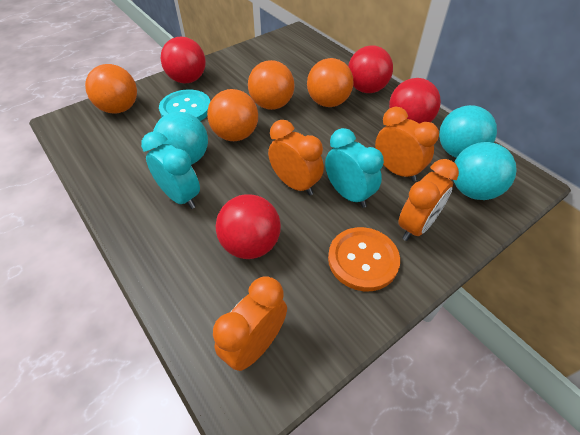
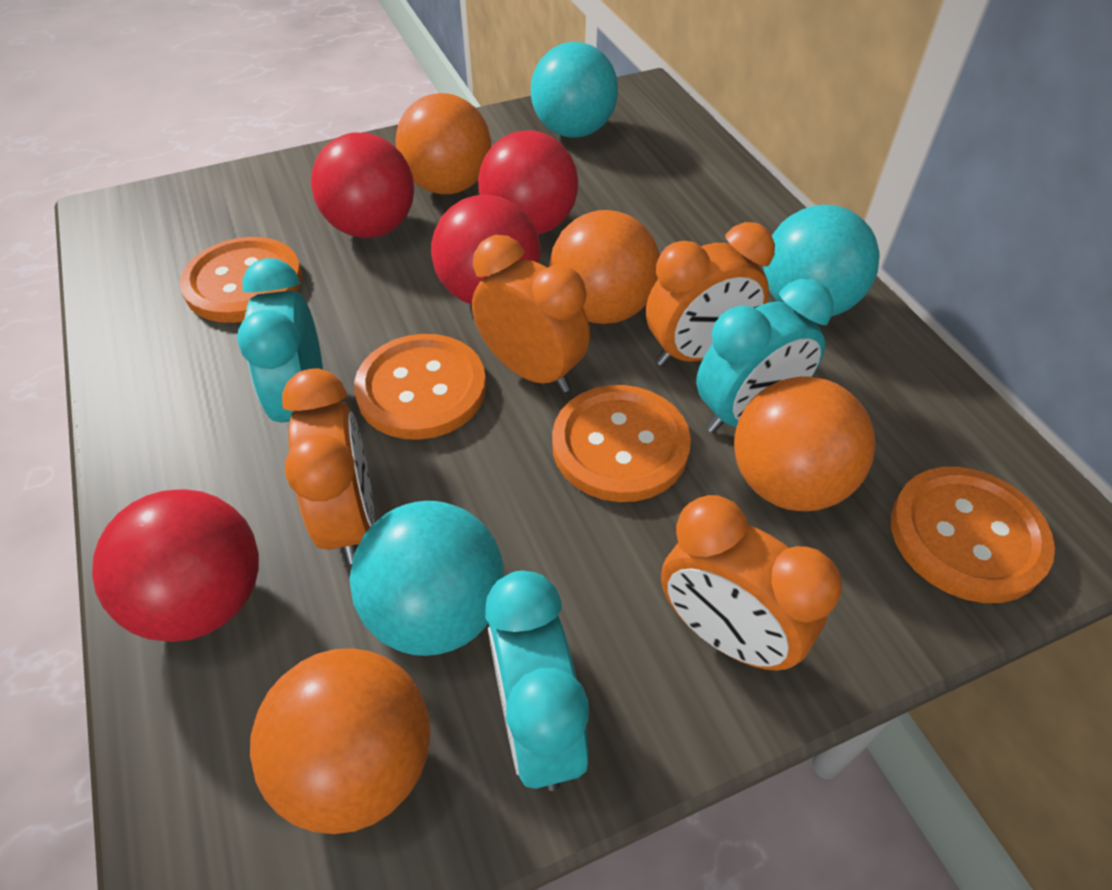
orange button: [328,227,400,291] = 1 -> [180,237,302,323] [354,334,486,440] [552,385,691,502] [891,467,1055,603] = 4
turquoise button: [159,89,211,121] = 1 -> none = 0
turquoise clock: [141,131,200,209] [325,128,384,208] = 2 -> [237,258,323,423] [485,571,589,791] [696,279,833,433] = 3

